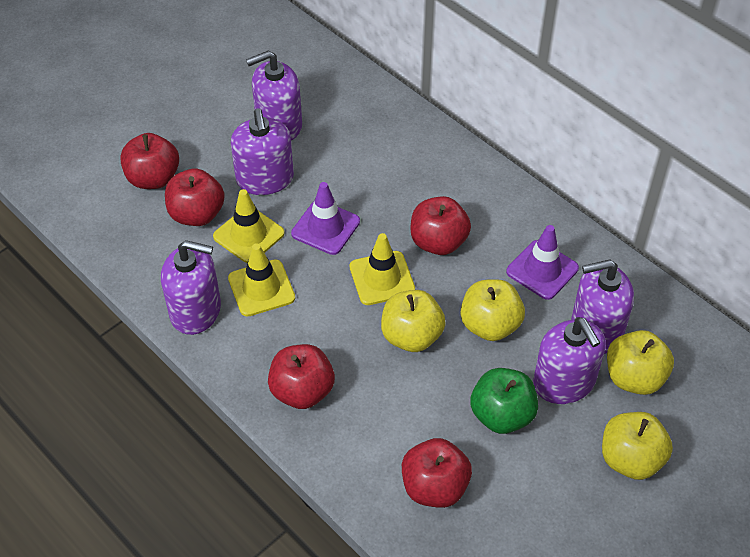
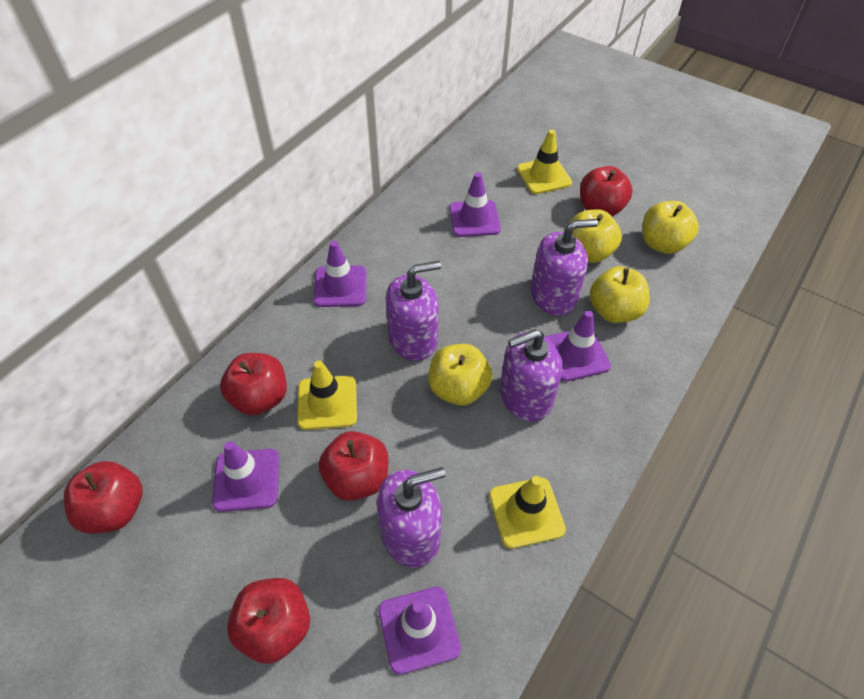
green apple: [470,368,538,434] = 1 -> none = 0
purple soap dispenser: [161,240,221,335] [231,108,294,195] [246,50,302,140] [533,317,606,404] [571,260,634,354] = 5 -> [377,467,446,568] [385,261,441,361] [500,329,563,422] [530,219,598,316] = 4
purple traffic cone: [291,182,360,255] [506,225,579,300] = 2 -> [212,441,279,512] [313,241,366,307] [378,587,461,675] [449,172,501,237] [546,311,611,382] = 5

